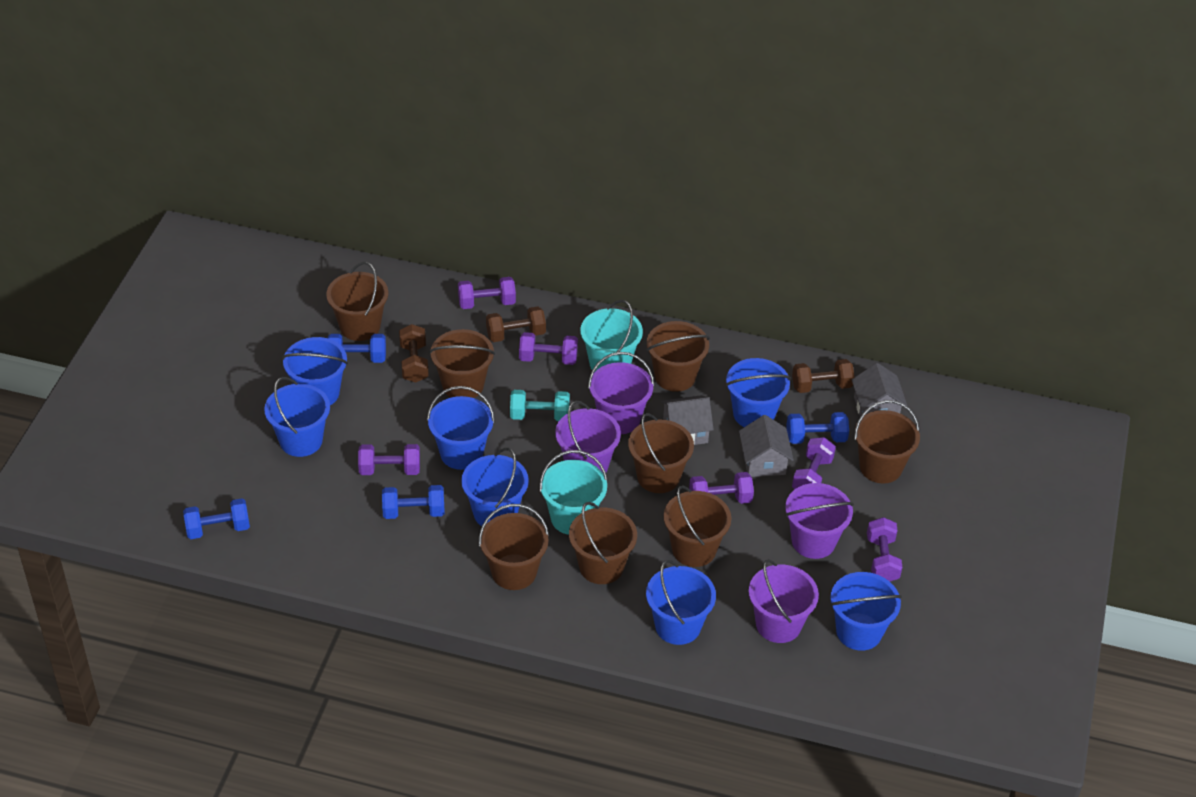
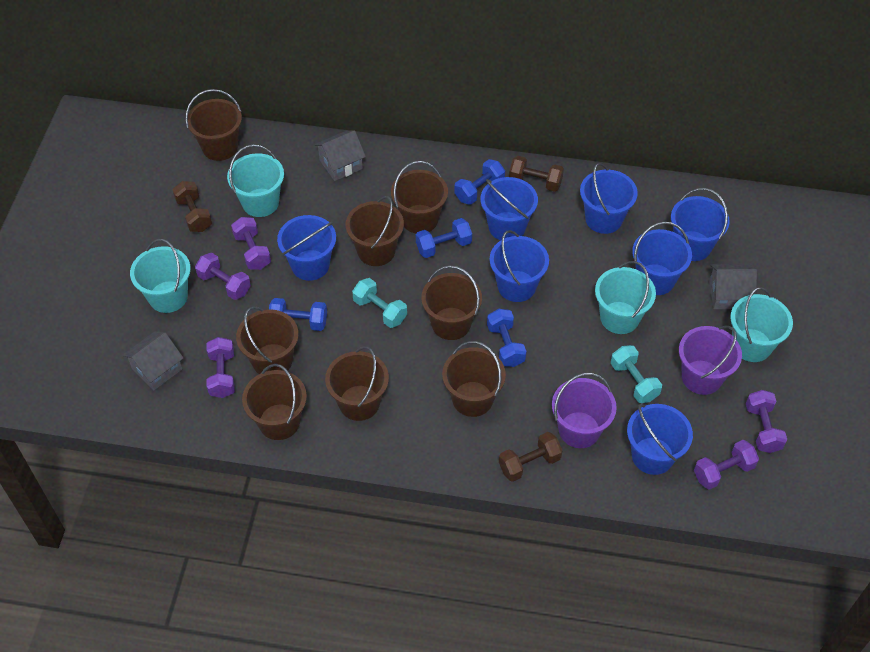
purple bucket: [555,401,621,473] [588,352,654,434] [749,559,819,643] [785,483,854,559] = 4 -> [552,373,617,448] [679,326,742,395] = 2
purple dumbbell: [358,444,420,475] [458,277,516,309] [519,332,578,365] [689,472,754,504] [792,437,836,489] [867,517,902,581] = 6 -> [195,253,251,300] [207,337,235,398] [231,217,271,270] [694,440,759,490] [746,390,787,453] = 5
turquoise bucket: [539,450,608,535] [580,300,643,371] = 2 -> [130,239,191,313] [227,145,284,217] [595,261,656,334] [730,287,793,362] = 4
turquoise dumbbell: [510,390,570,421] = 1 -> [352,278,407,328] [611,345,662,403] = 2

